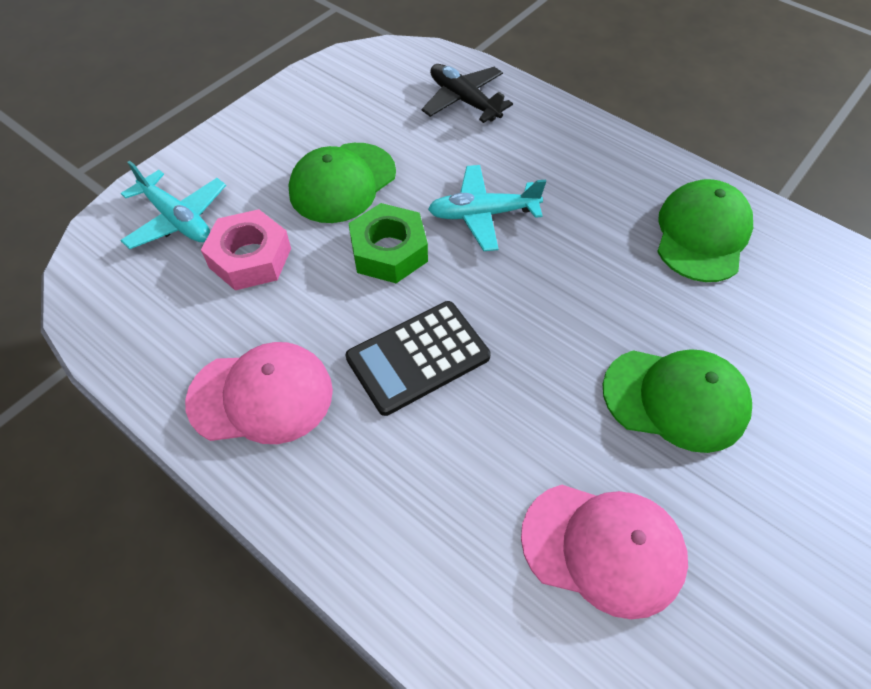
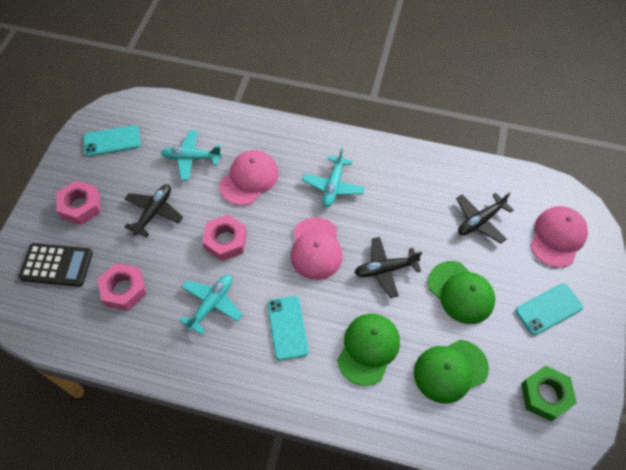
black plane: [422,64,513,123] = 1 -> [124,184,183,237] [354,237,422,298] [456,192,514,244] = 3
pink cap: [185,342,333,444] [521,485,688,619] = 2 -> [219,150,278,206] [290,217,343,280] [530,206,588,268] = 3
pink nut: [201,209,291,290] = 1 -> [56,180,100,225] [97,263,147,311] [202,214,247,261] = 3
turquoise phone: none = 0 -> [83,125,140,156] [267,296,308,361] [515,283,583,335] = 3
turquoise plane: [120,160,226,249] [428,165,546,251] = 2 -> [161,130,222,181] [179,275,243,335] [302,148,365,207] = 3

